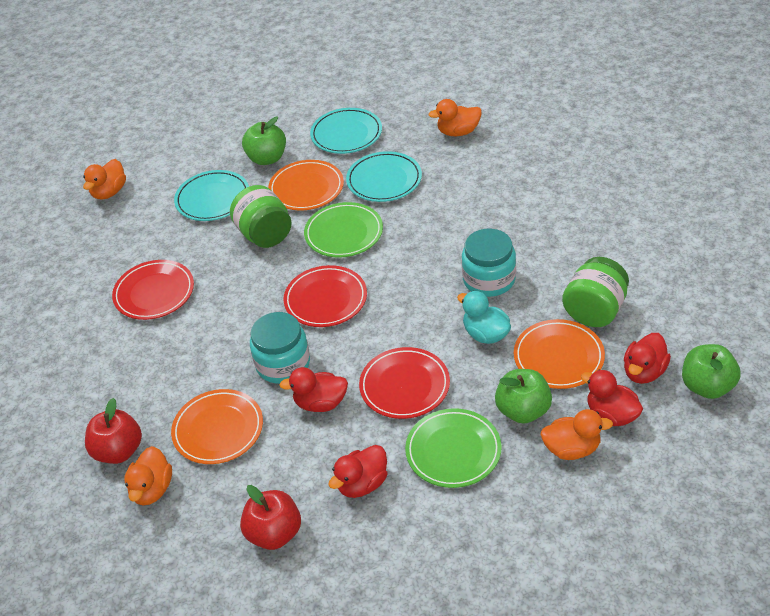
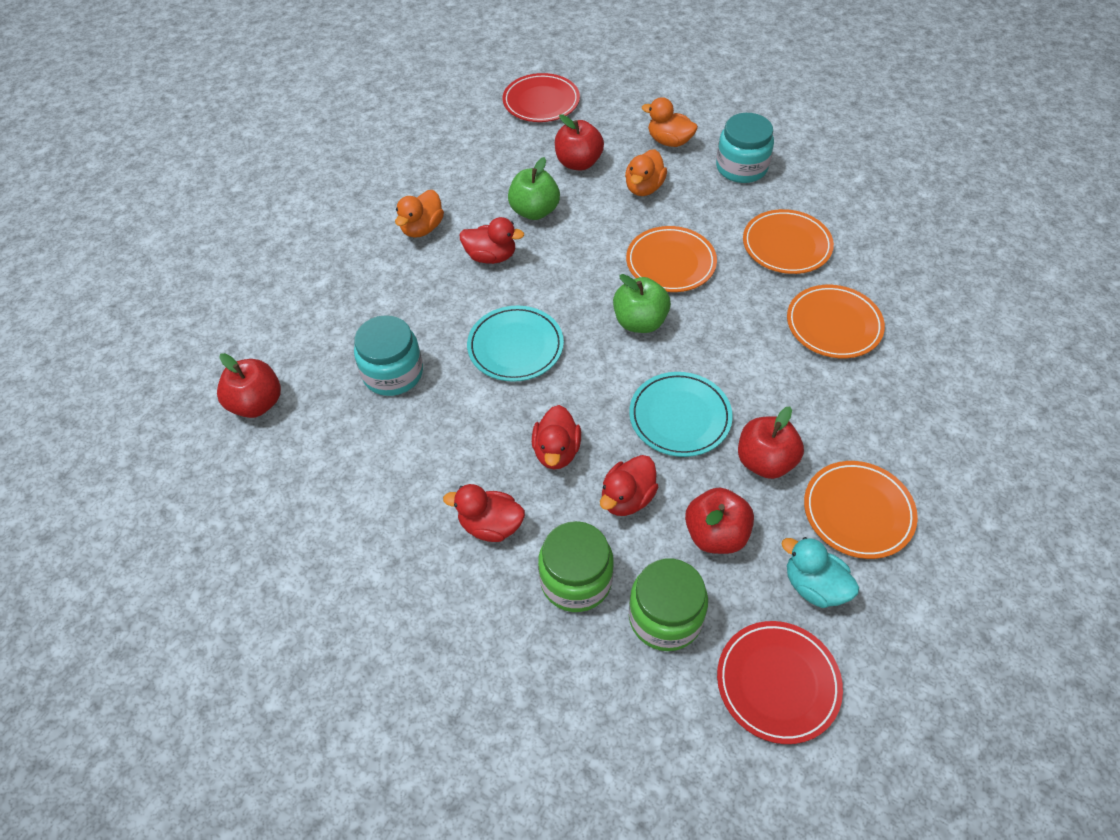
green apple: [242,116,286,165] [495,369,552,424] [682,344,741,399] = 3 -> [508,157,560,220] [613,274,671,333] = 2
green plate: [304,202,383,258] [405,408,502,488] = 2 -> none = 0
orange duck: [83,159,126,200] [124,446,172,505] [429,99,482,136] [540,409,613,460] = 4 -> [395,190,444,238] [625,149,667,196] [642,97,698,147] = 3
orange plate: [171,389,263,464] [268,160,344,210] [514,319,605,389] = 3 -> [626,226,717,292] [743,209,834,274] [787,285,885,358] [804,461,918,559] = 4
red apple: [85,398,142,464] [240,485,301,550] = 2 -> [217,353,281,418] [555,114,604,171] [685,488,754,554] [738,407,804,479] = 4
red plate: [112,260,194,320] [283,265,367,327] [359,347,450,419] = 3 -> [503,73,580,122] [717,621,843,744] = 2
turquoise plate: [174,170,249,221] [310,108,382,154] [346,151,422,202] = 3 -> [467,306,564,382] [629,372,733,457] = 2

